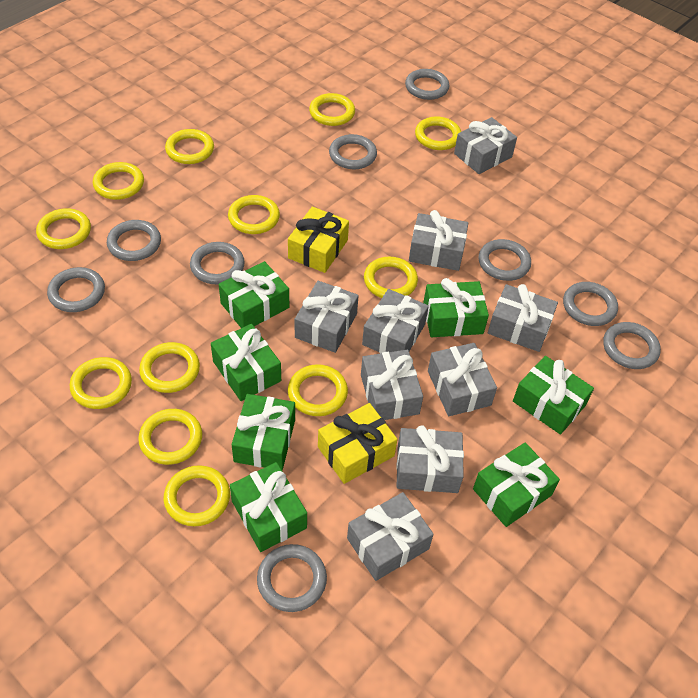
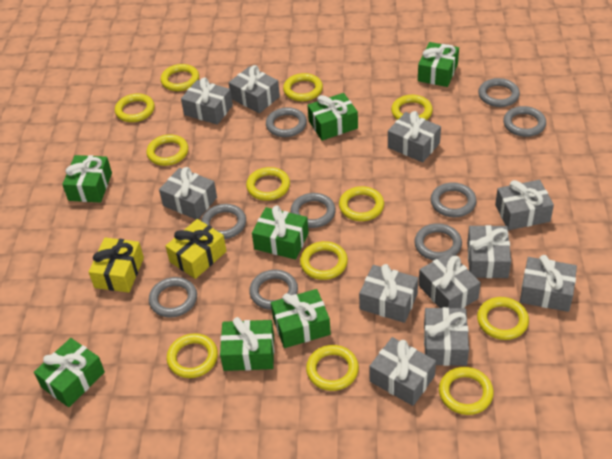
grey gift: [295,281,359,353] [347,492,434,581] [361,350,423,420] [362,289,429,353] [396,425,464,493] [409,210,468,271] [428,343,497,416] [454,117,517,174] [488,284,558,352] = 9 -> [159,167,217,219] [181,78,233,125] [229,65,280,113] [359,264,418,323] [369,337,436,406] [388,111,441,162] [419,252,481,308] [424,307,469,366] [467,225,511,278] [495,180,554,230] [520,255,577,312] = 11

